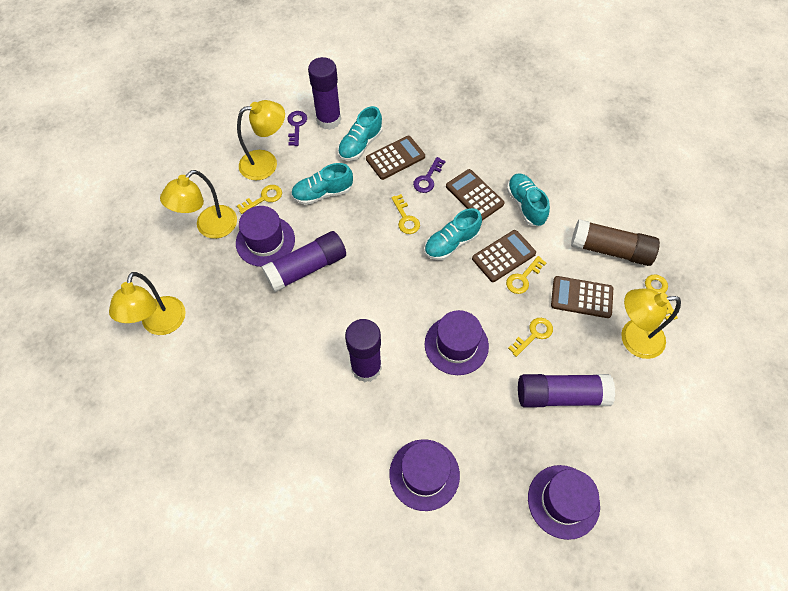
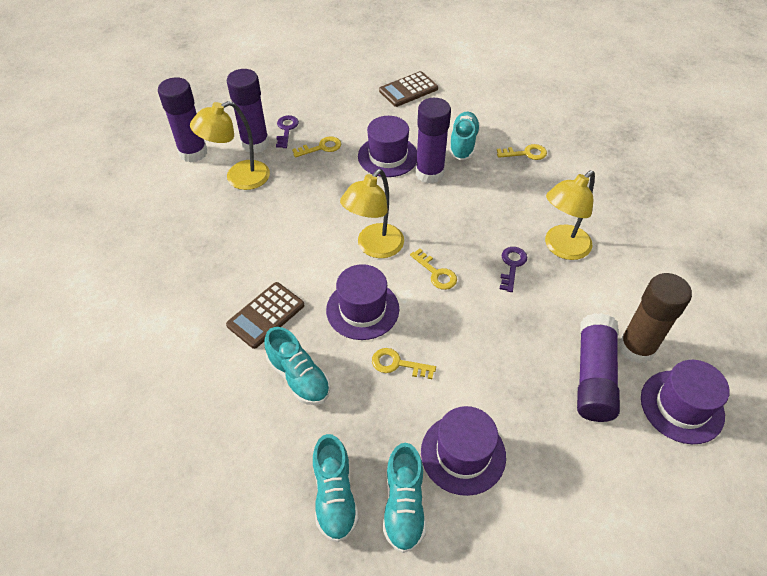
brown calculator: [366,136,425,180] [446,169,505,221] [472,230,536,282] [551,276,613,318] = 4 -> [226,282,304,349] [379,71,438,107] = 2
yellow key: [237,185,282,214] [391,194,420,234] [506,256,547,294] [508,318,553,357] [645,274,678,320] = 5 -> [292,136,341,158] [372,348,436,379] [410,249,457,290] [497,144,547,160] = 4
yellow lamp: [109,272,186,335] [160,170,237,239] [237,100,285,180] [621,288,681,359] = 4 -> [190,101,270,190] [340,169,404,258] [545,170,595,260] = 3

